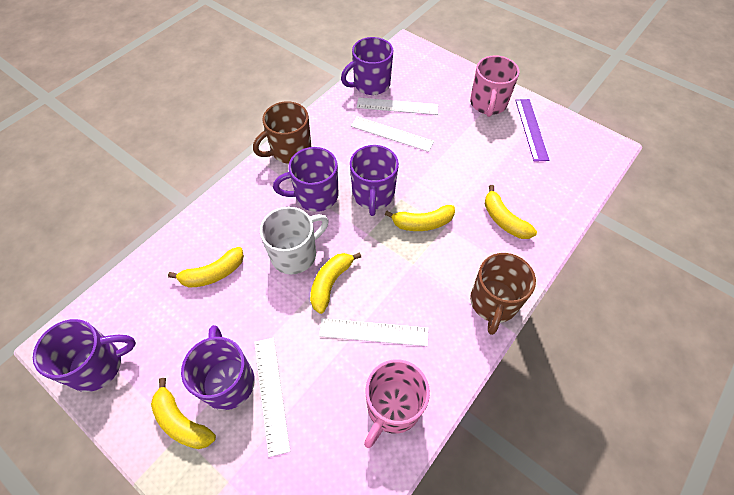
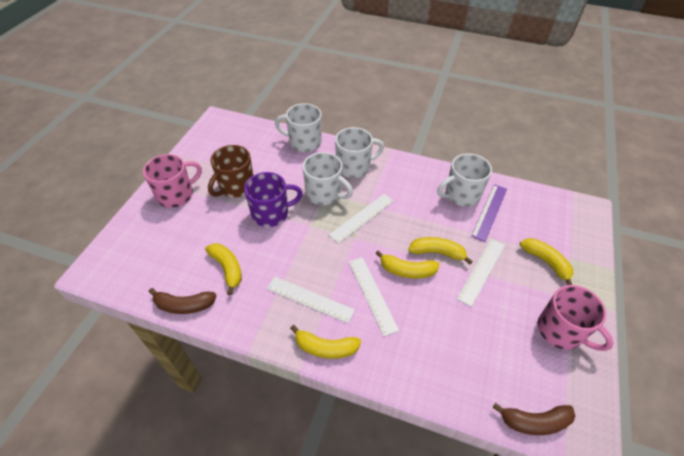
brown banana: none = 0 -> [149,288,217,314] [493,403,575,435] = 2
brown mug: [253,101,311,164] [470,253,536,335] = 2 -> [208,145,253,197] = 1
purple mug: [33,319,136,392] [181,325,255,410] [273,147,338,212] [341,37,393,95] [350,145,399,216] = 5 -> [244,172,303,227] = 1
white mug: [260,207,329,274] = 1 -> [275,103,322,152] [303,152,353,205] [335,127,384,178] [437,153,492,207] = 4

